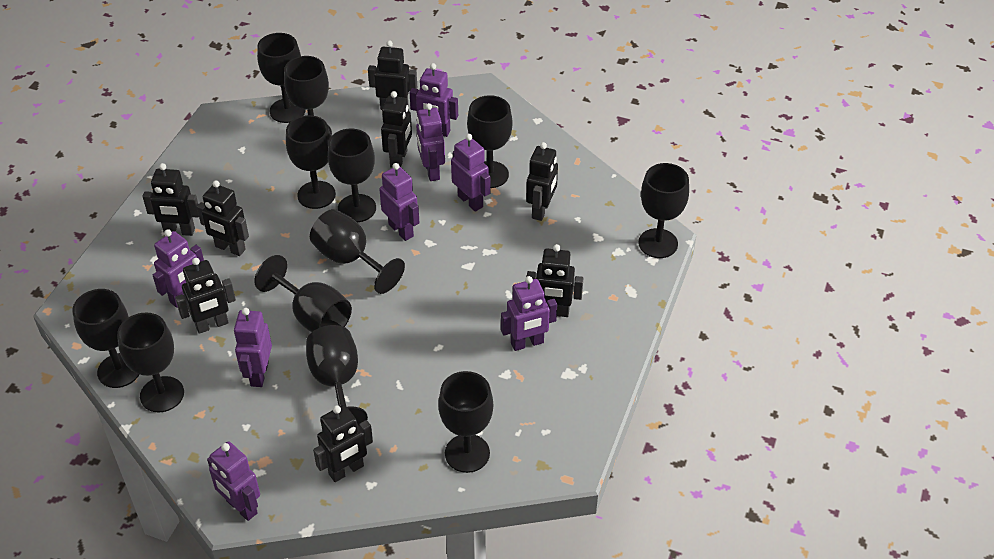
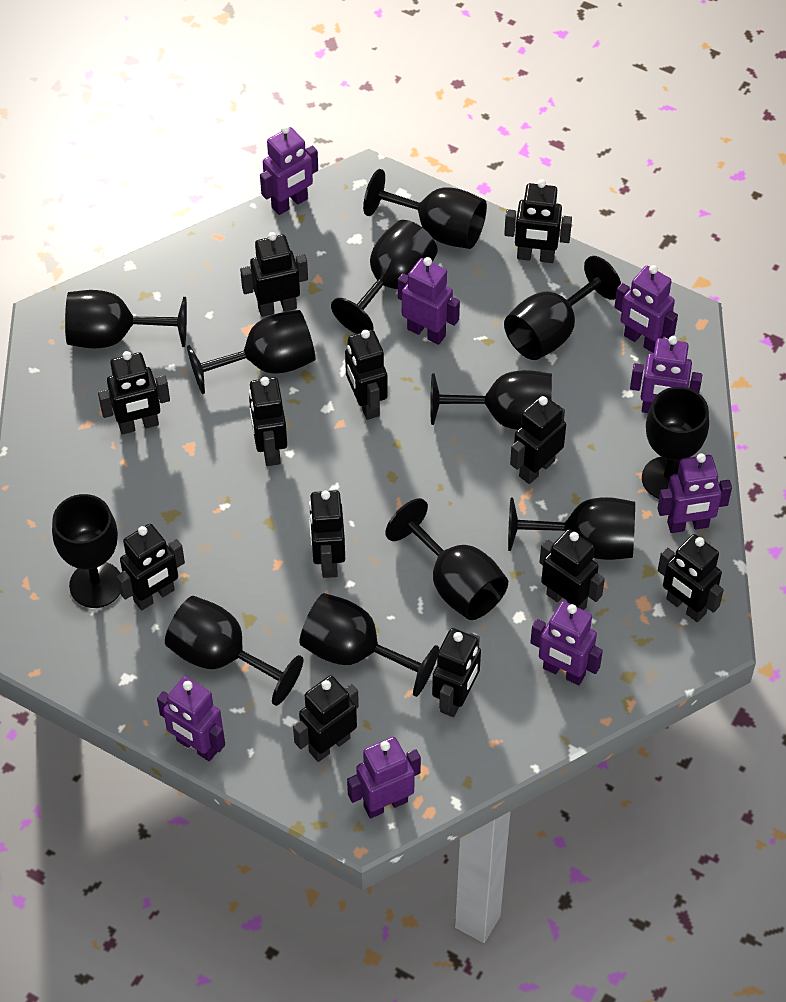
black robot: [142,163,199,236] [175,258,236,334] [197,181,249,256] [313,405,373,482] [368,41,418,110] [381,91,412,168] [526,142,558,221] [527,244,583,317] = 8 -> [98,351,170,435] [116,524,185,610] [240,232,308,317] [249,377,287,466] [293,675,359,762] [309,490,345,578] [345,330,388,420] [432,628,481,717] [504,179,572,263] [510,395,566,484] [539,529,605,610] [658,534,724,622] = 12

